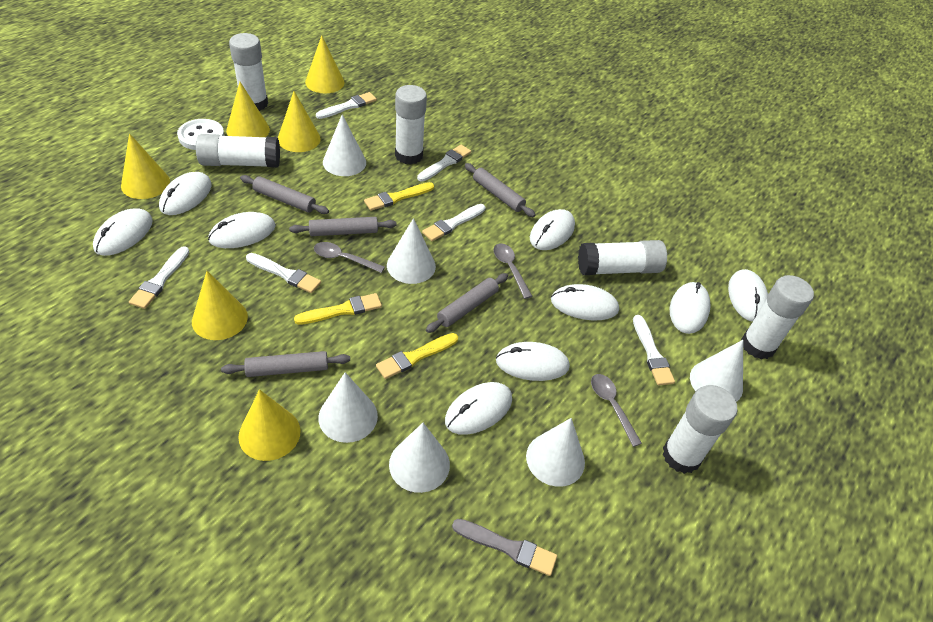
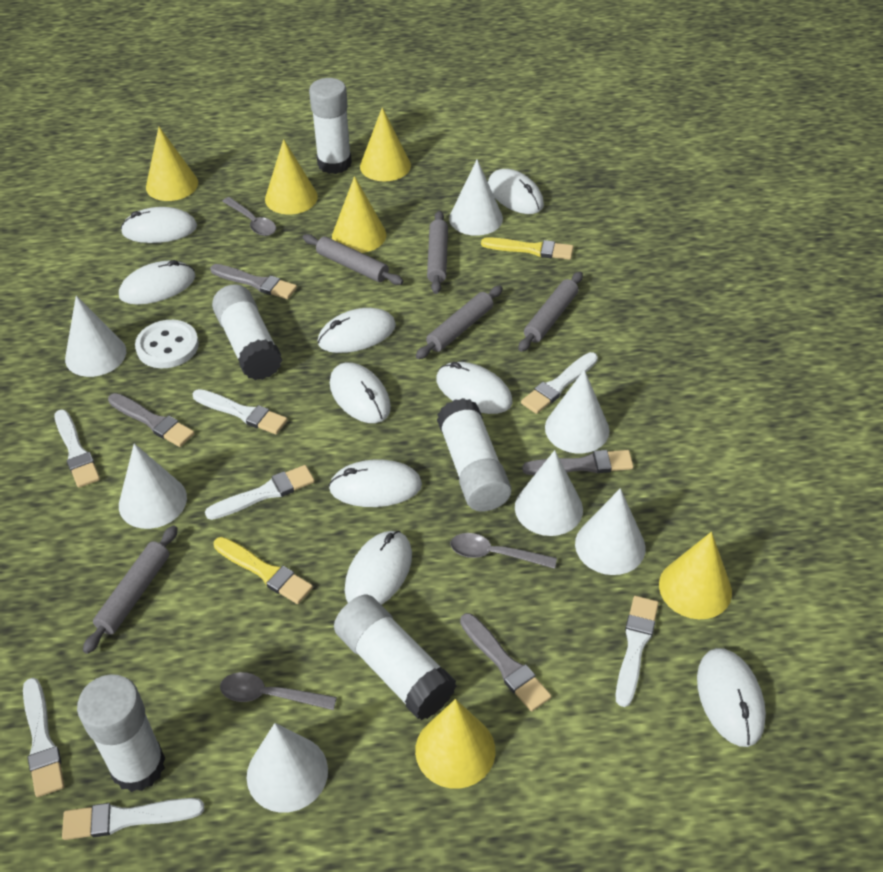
grey brush: [452,519,557,576] = 1 -> [108,393,194,447] [210,264,297,299] [460,613,551,712] [522,450,634,475] = 4
white brush: [129,246,189,309] [246,253,321,293] [316,92,377,119] [417,145,471,182] [422,204,485,241] [633,315,675,386] = 6 -> [23,678,64,797] [55,409,100,488] [62,798,204,840] [192,389,287,434] [205,465,315,520] [521,352,598,414] [615,596,659,707] = 7
white cone: [318,372,378,443] [323,114,366,176] [387,218,436,284] [389,423,450,493] [526,418,585,487] [690,340,743,402] = 6 -> [65,296,126,377] [119,443,187,529] [247,723,328,813] [449,160,503,236] [515,450,583,536] [545,370,610,453] [575,488,646,575] = 7
white glue stick: [196,134,280,167] [229,33,268,111] [395,85,427,165] [578,240,667,275] [662,385,738,474] [741,275,814,359] = 6 -> [77,674,165,792] [212,284,283,380] [309,78,352,174] [334,595,456,720] [437,398,511,512] = 5
yellow brush: [294,293,382,325] [364,182,434,211] [376,333,458,379] = 3 -> [214,537,313,604] [481,237,573,260] = 2

